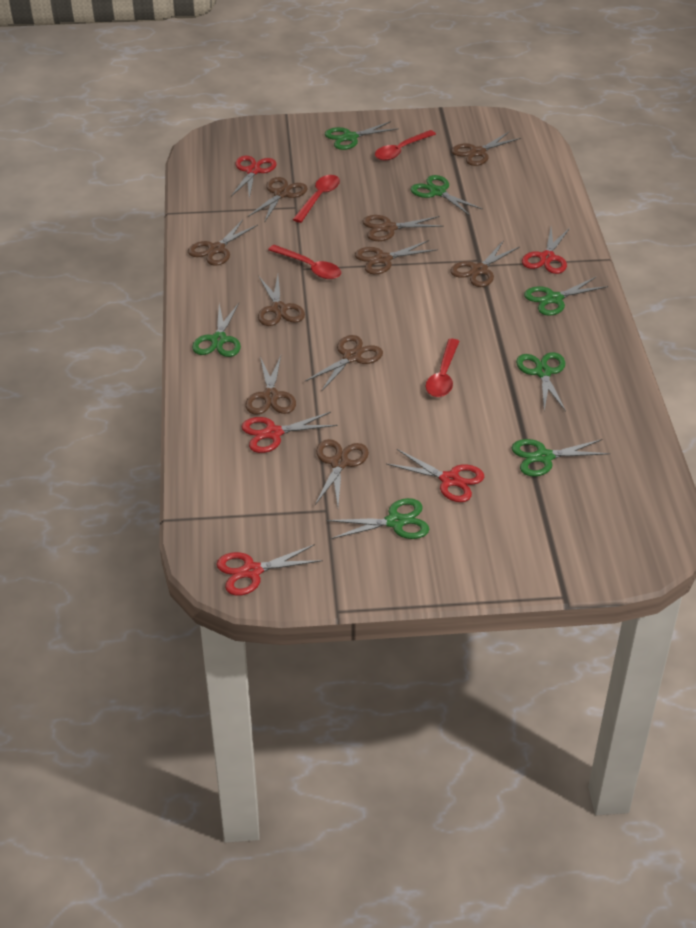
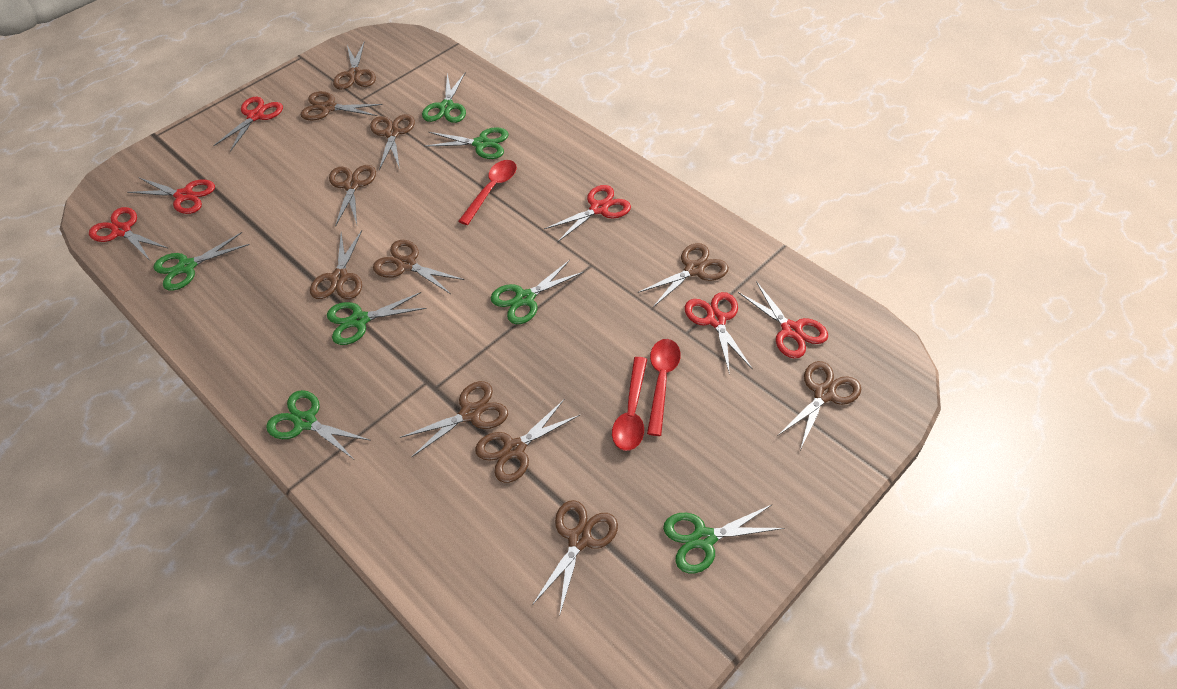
brown scissors: [188,220,258,266] [246,356,296,414] [248,177,308,223] [258,275,305,326] [305,335,383,392] [315,439,369,506] [355,240,438,274] [362,215,444,241] [450,240,520,287] [451,132,521,166] = 10 -> [300,91,383,120] [310,230,362,299] [329,165,376,227] [333,41,376,90] [370,114,415,170] [373,240,465,294] [400,381,508,458] [475,400,580,483] [532,500,618,617] [638,243,729,307] [777,361,861,450] = 11
red scissors: [216,544,323,596] [231,156,277,198] [241,412,338,453] [386,449,484,502] [522,228,570,274] = 5 -> [89,207,169,260] [127,177,215,214] [213,97,283,152] [544,185,631,242] [685,292,753,375] [738,281,828,359] = 6
red spoon: [268,245,341,279] [293,175,340,223] [375,130,436,161] [426,339,459,397] = 4 -> [459,160,517,225] [612,357,647,451] [647,339,681,436] = 3

